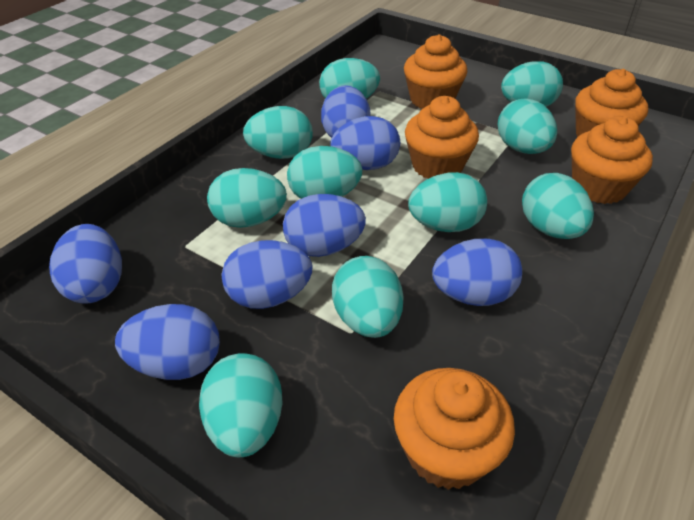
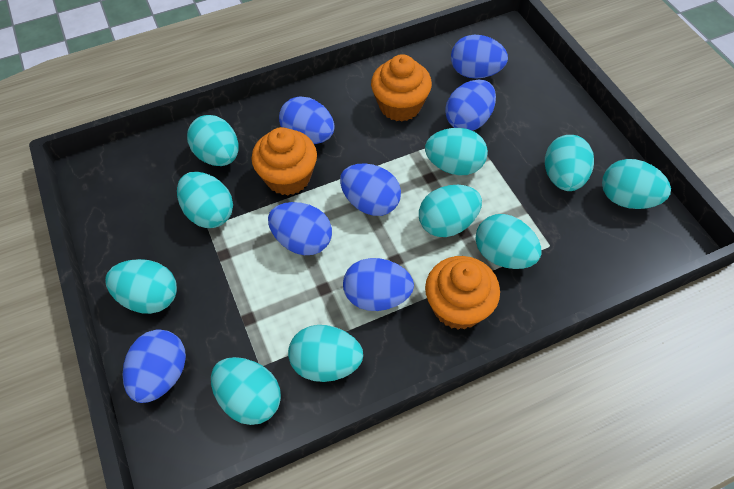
orange cupcake: [394,368,515,490] [404,34,468,109] [405,96,479,179] [571,116,653,204] [575,69,648,137] = 5 -> [251,127,317,195] [371,54,432,122] [425,256,500,330] = 3

